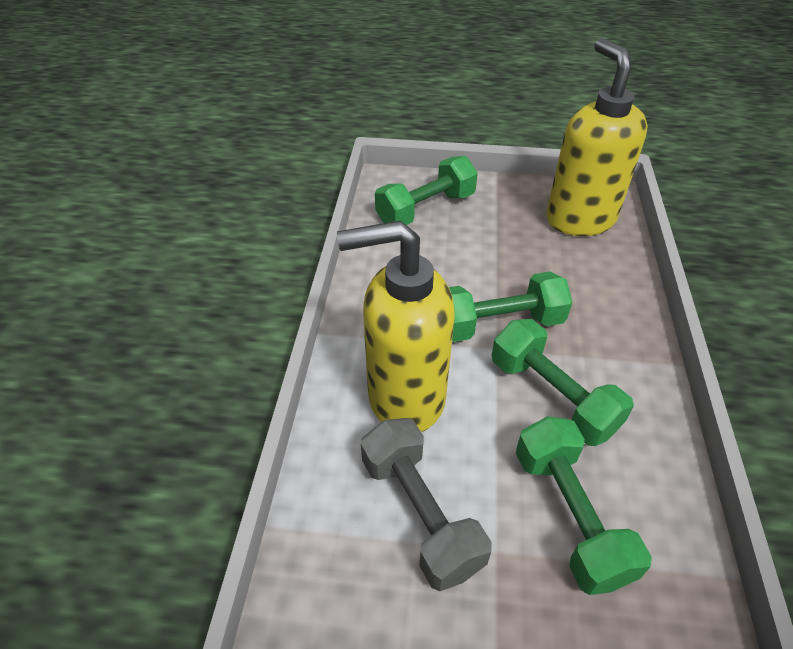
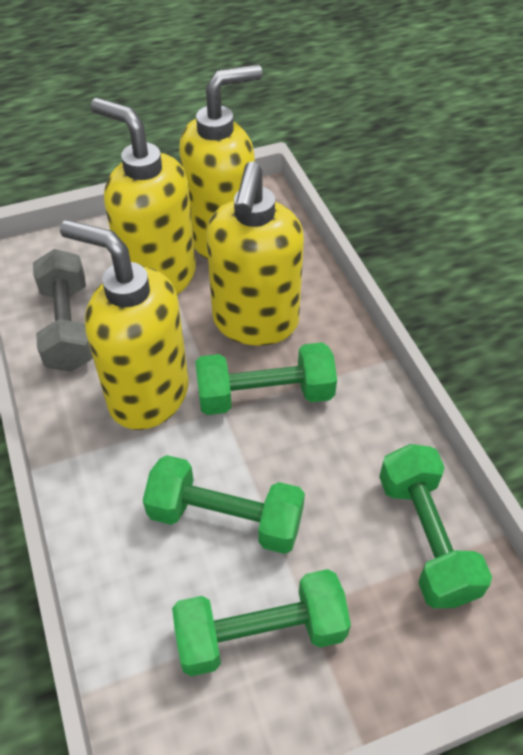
yellow soap dispenser: [337,220,455,432] [546,38,648,236] = 2 -> [60,220,189,430] [91,98,196,295] [179,64,263,259] [206,162,304,346] = 4

